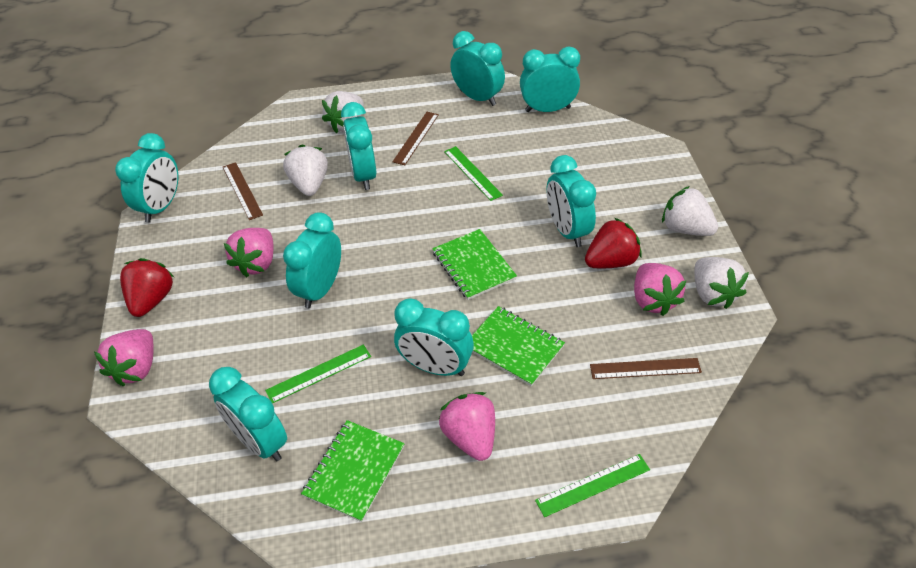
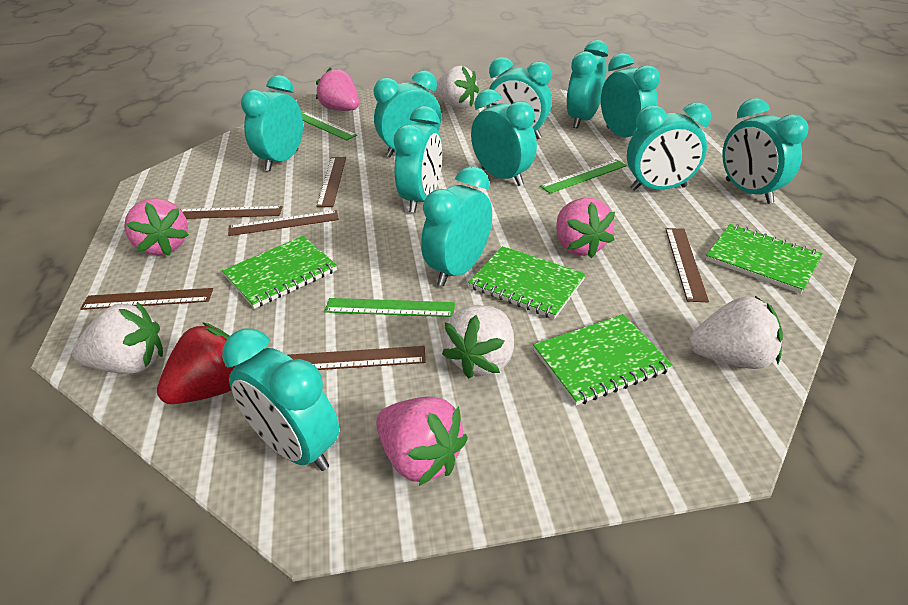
brown ruler: [223,162,263,220] [392,112,439,165] [590,358,702,379] = 3 -> [80,288,213,310] [180,206,283,219] [228,210,339,236] [288,346,425,370] [316,157,346,207] [666,228,709,302] = 6
green notebook: [301,420,405,522] [432,229,517,300] [472,306,565,386] = 3 -> [222,236,337,309] [468,246,586,319] [533,314,673,405] [706,224,823,294] = 4
red strawberry: [120,258,174,317] [585,218,642,268] = 2 -> [157,322,236,404] = 1
turquoise clock: [115,133,178,222] [209,367,287,461] [283,212,341,308] [341,102,376,190] [394,298,474,376] [450,31,505,106] [520,47,580,112] [546,155,596,247] = 8 -> [222,328,339,471] [241,75,303,171] [374,70,441,157] [394,106,442,213] [421,166,492,286] [471,89,537,186] [486,57,552,139] [567,40,608,128] [601,53,660,137] [627,102,711,191] [722,98,809,204] = 11

